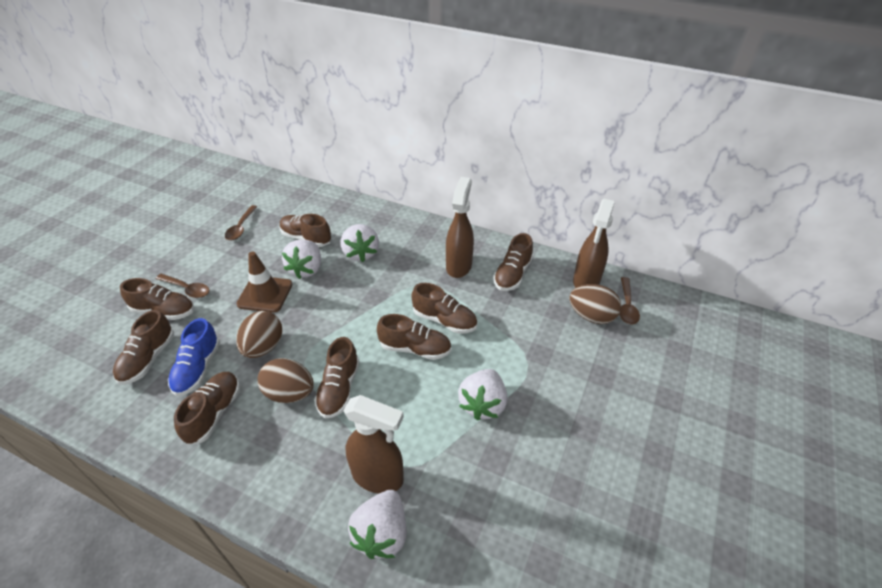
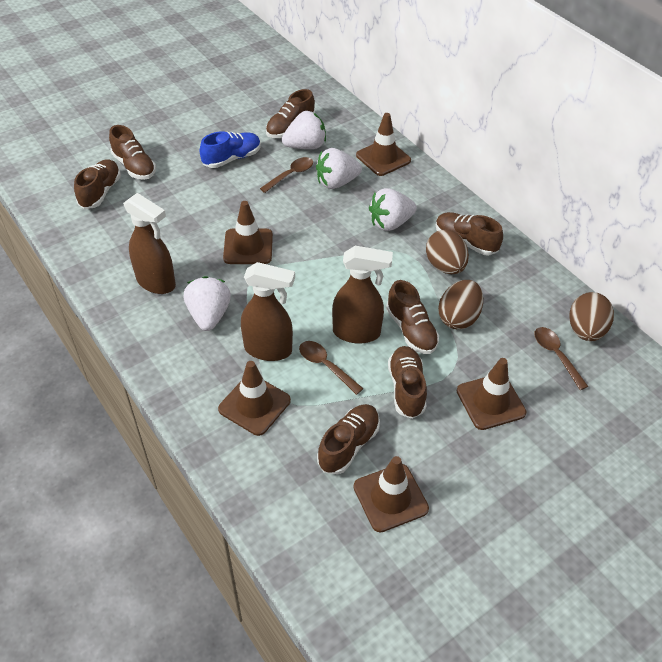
brown shoe: [113,310,174,385] [120,278,194,320] [174,372,240,445] [280,214,332,247] [314,337,359,419] [377,314,451,360] [411,283,477,334] [493,233,533,291] = 8 -> [74,159,121,209] [109,125,156,180] [266,89,315,138] [317,404,380,474] [386,280,439,354] [388,346,427,419] [436,212,503,255] = 7
brown traffic cone: [236,252,292,313] = 1 -> [218,361,291,436] [223,201,273,264] [353,456,429,532] [356,113,411,176] [457,358,526,430] = 5

